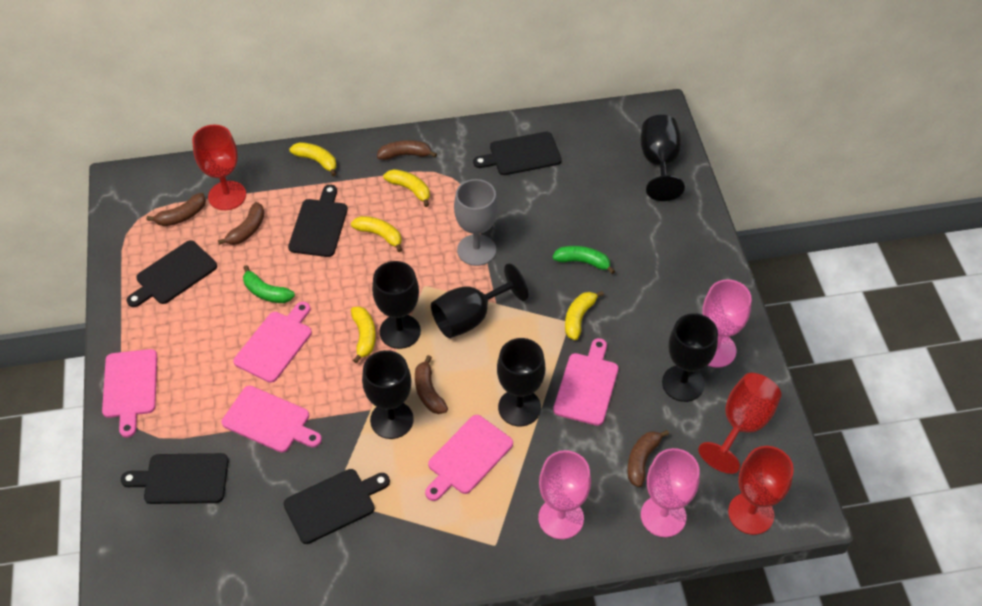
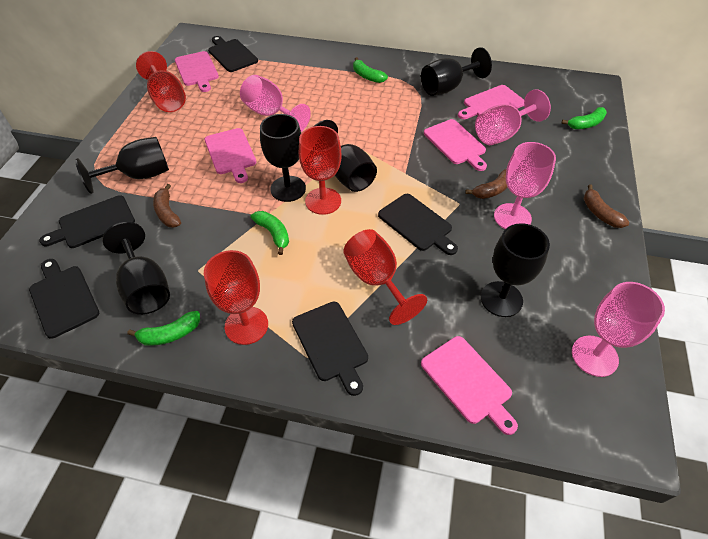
brown banana: [146,193,206,226] [218,202,264,245] [377,140,437,160] [415,355,448,414] [627,430,669,487] = 5 -> [153,184,181,227] [465,169,508,199] [584,184,629,228] = 3
green banana: [243,265,295,303] [553,246,615,274] = 2 -> [127,311,200,346] [251,211,289,255] [353,57,388,83] [562,107,607,129] = 4
grey goblet: [454,179,498,266] = 1 -> none = 0
pink goblet: [538,450,591,539] [641,448,700,537] [702,279,751,368] = 3 -> [240,75,311,132] [475,89,551,145] [494,142,556,229] [572,282,665,377] = 4
red goblet: [192,125,246,210] [698,373,781,474] [728,446,794,535] = 3 -> [136,51,186,112] [204,250,268,345] [299,126,342,215] [343,229,427,325] = 4
yellow banana: [289,142,337,176] [351,216,402,252] [351,306,376,363] [383,169,430,207] [565,291,604,340] = 5 -> none = 0

